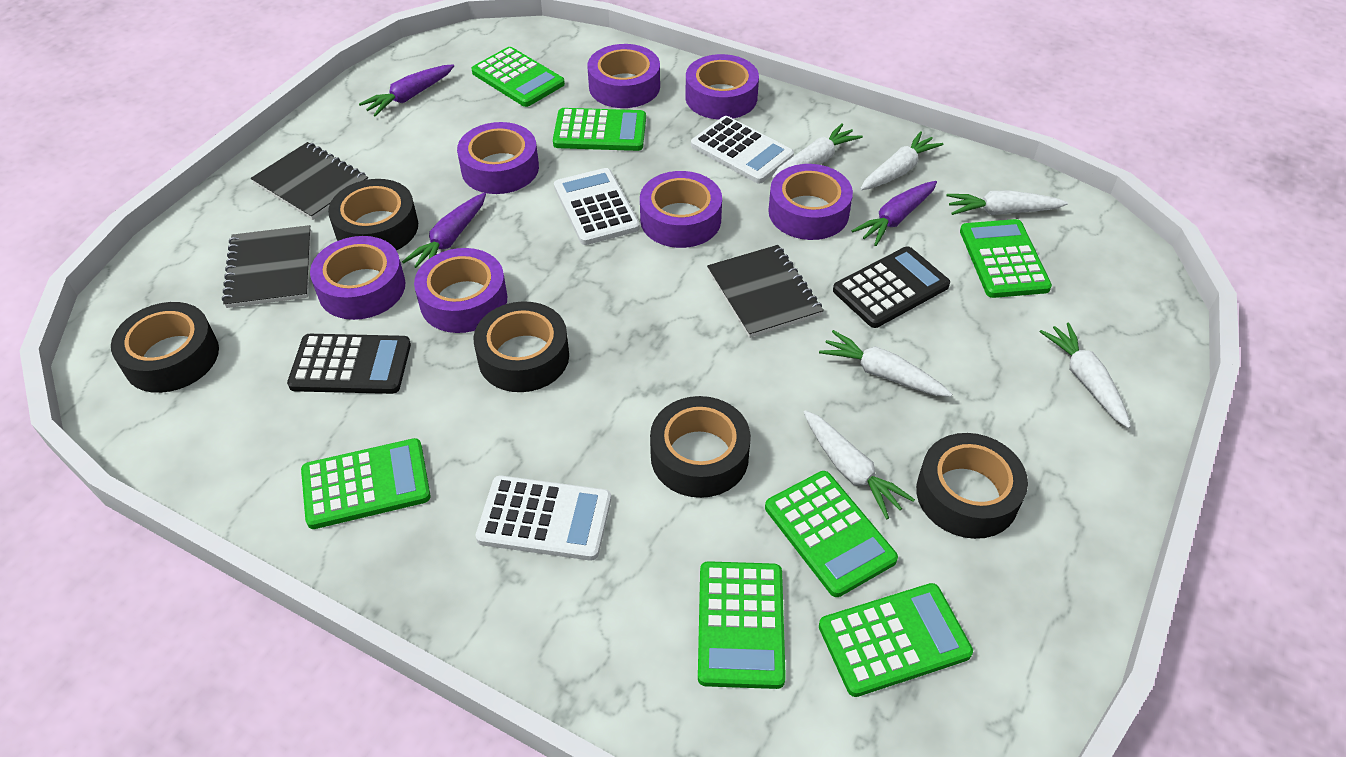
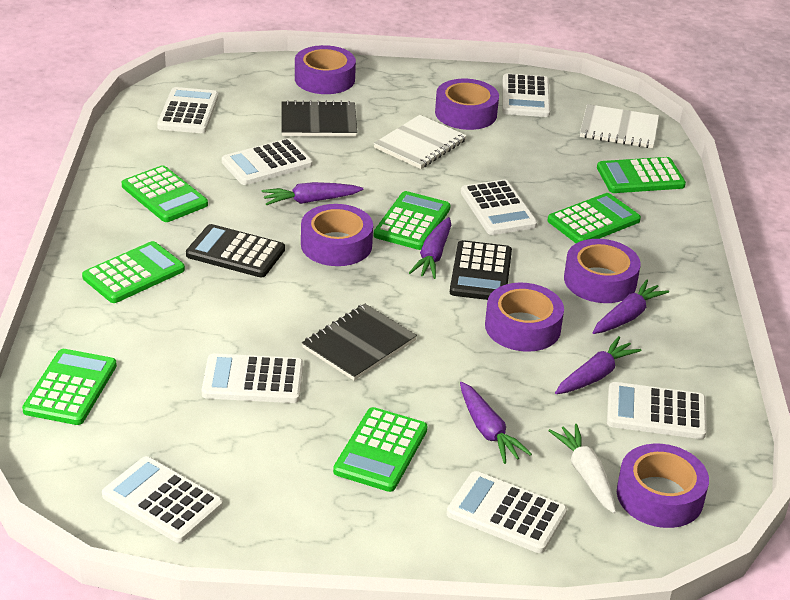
black notebook: [222,225,311,308] [251,142,368,220] [707,245,824,338] = 3 -> [281,100,357,137] [302,304,417,380] = 2
black tape: [111,302,219,393] [328,179,418,251] [474,301,569,392] [650,396,751,498] [916,433,1028,539] = 5 -> none = 0
purple carrot: [359,64,454,117] [402,193,486,268] [851,181,937,246] = 3 -> [262,182,363,205] [409,217,451,279] [460,382,532,464] [555,336,641,394] [592,279,669,334] = 5
purple tape: [310,236,405,320] [414,248,507,333] [457,122,539,194] [587,44,660,108] [640,171,722,248] [685,54,759,120] [768,164,853,240] = 7 -> [295,45,356,94] [301,204,373,266] [435,79,499,130] [485,283,564,352] [564,239,641,303] [617,444,709,528] = 6
white calculator: [476,475,611,561] [554,168,640,245] [691,116,794,184] = 3 -> [102,456,223,543] [157,87,218,133] [202,353,303,403] [222,138,313,185] [446,471,567,553] [461,179,537,235] [503,73,550,117] [607,382,707,439] = 8
white carrot: [772,123,863,179] [804,410,915,519] [819,330,952,397] [860,131,944,190] [946,190,1068,215] [1040,322,1131,428] = 6 -> [549,424,616,514] = 1
white notebook: none = 0 -> [374,115,467,169] [580,104,659,148] = 2

